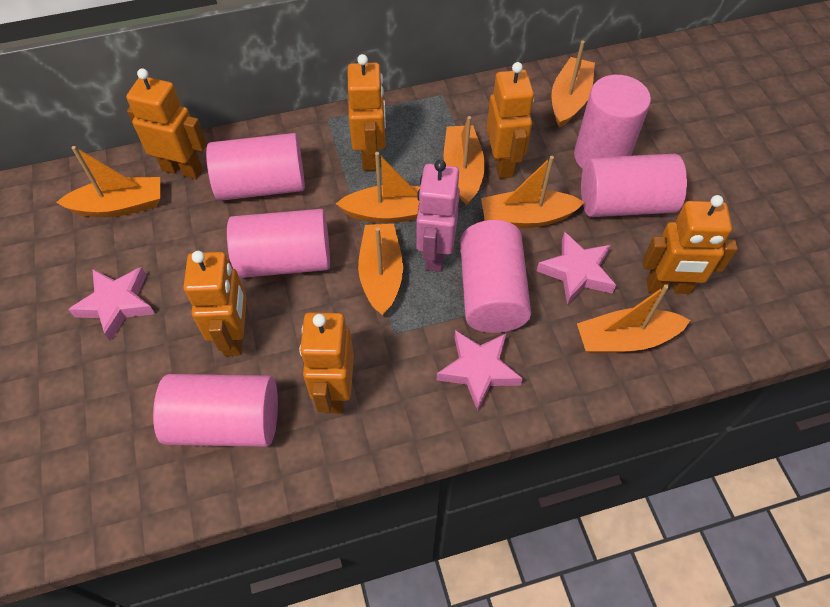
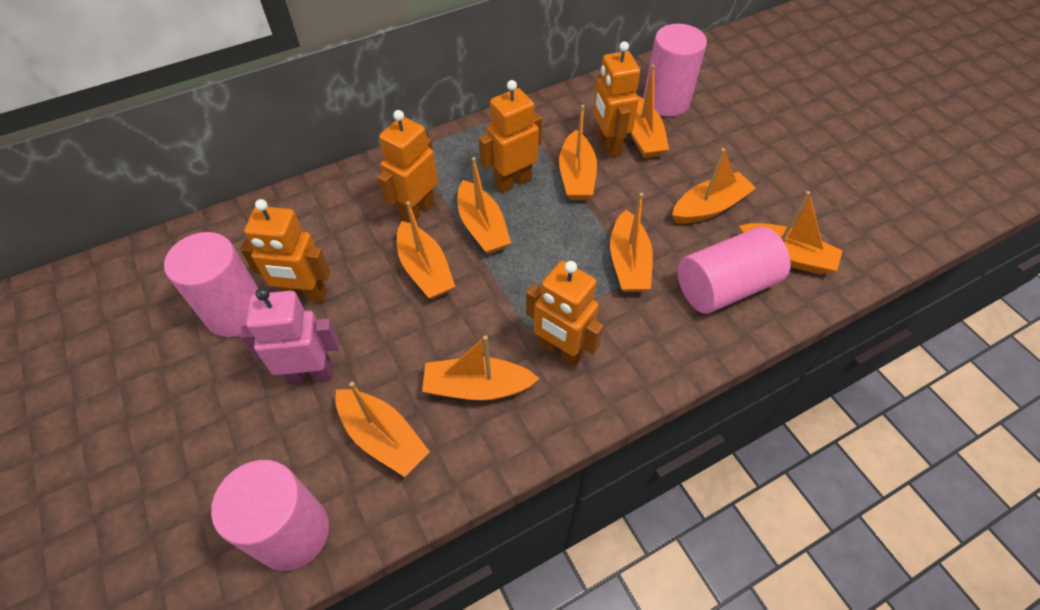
orange boat: [56,146,160,217] [336,152,420,223] [358,224,403,316] [444,116,485,205] [481,156,585,228] [552,40,595,128] [577,284,690,354] = 7 -> [335,382,430,477] [397,201,455,299] [422,335,540,400] [458,157,511,254] [559,105,597,200] [610,193,653,292] [631,65,669,158] [672,148,756,224] [739,191,842,275] = 9
orange robot: [126,68,207,179] [183,251,247,356] [299,312,354,414] [348,54,386,171] [486,62,534,179] [643,195,738,294] = 6 -> [240,199,331,303] [377,110,438,223] [479,80,542,193] [526,261,604,367] [593,41,640,157] = 5
pink cylinder: [153,374,278,447] [206,133,305,201] [227,209,330,278] [460,220,531,333] [574,75,651,169] [581,154,687,217] = 6 -> [164,232,259,337] [211,460,329,571] [643,24,707,117] [678,227,791,314] = 4
pink star: [68,267,155,341] [437,330,523,411] [537,231,616,305] = 3 -> none = 0

